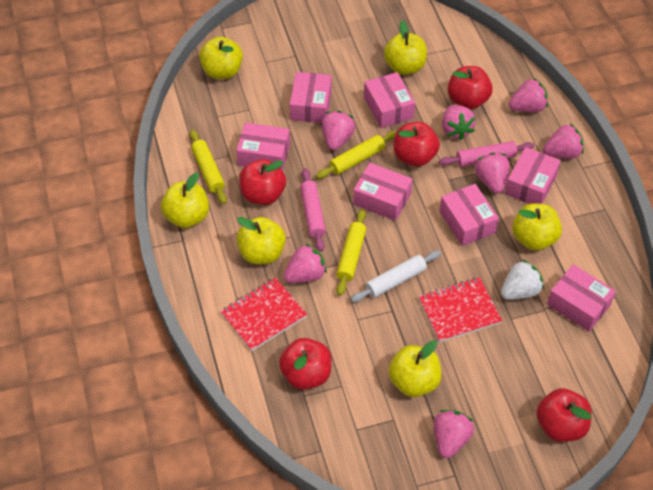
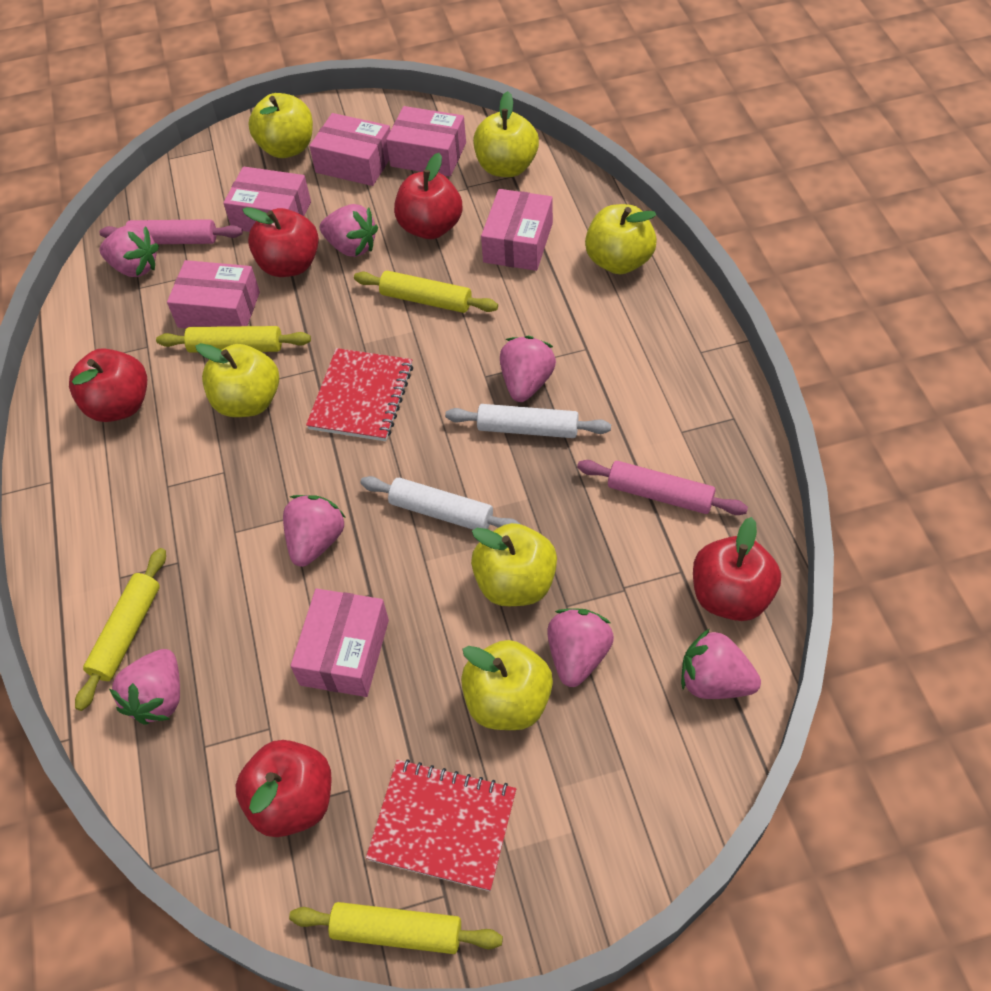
pink box: [236,122,290,171] [290,72,332,123] [353,163,413,221] [364,72,415,128] [440,184,499,246] [505,147,561,204] [547,264,616,331] = 7 -> [167,260,260,328] [223,167,311,232] [291,589,389,697] [309,113,391,186] [386,106,466,177] [481,189,553,271] = 6
white rolling pin: [351,250,441,302] = 1 -> [360,476,520,530] [445,404,611,438] = 2
white strawberry: [501,260,544,300] = 1 -> none = 0
yellow rolling pin: [190,130,227,204] [316,131,397,179] [336,209,366,296] = 3 -> [75,548,166,711] [156,326,311,353] [289,902,503,954] [354,271,498,313] = 4

